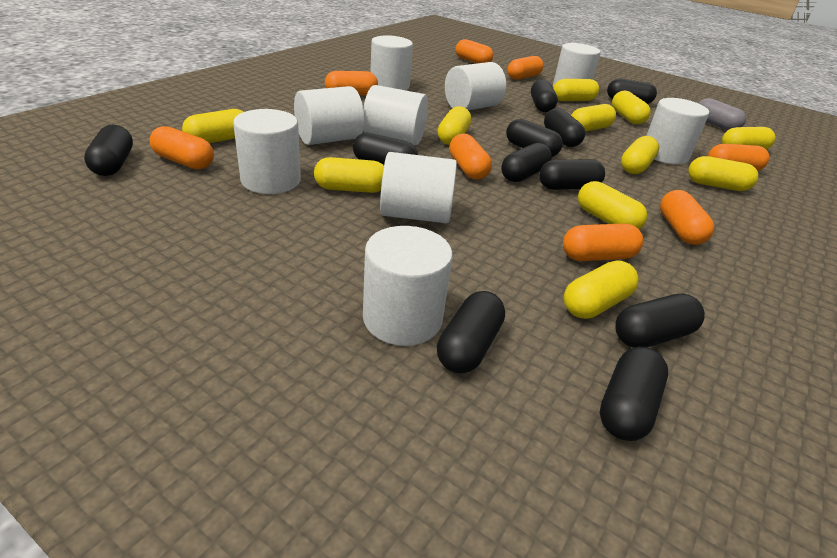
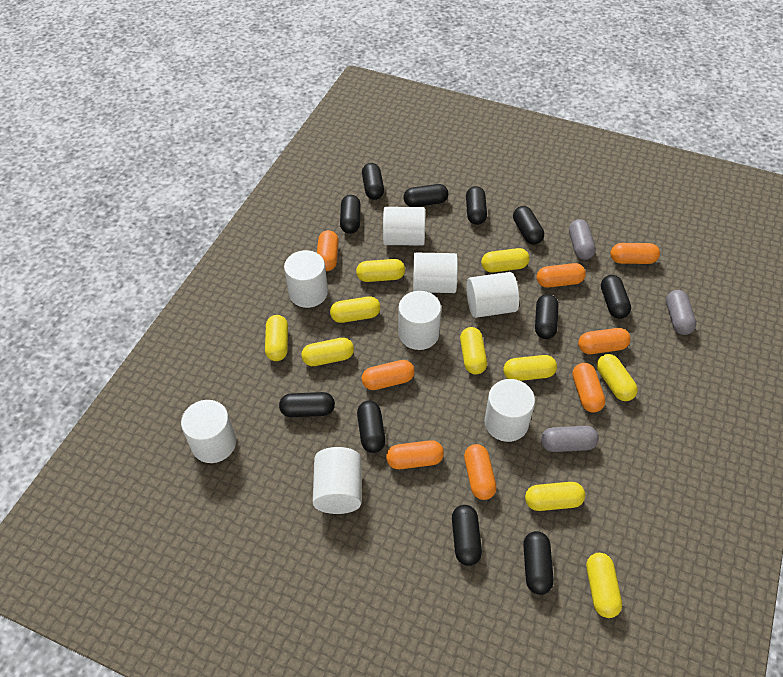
grey capsule: [699,98,746,131] = 1 -> [541,426,599,452] [569,219,596,260] [666,290,696,335] = 3
white cylinder: [233,109,301,194] [294,86,364,145] [363,85,428,146] [363,226,453,346] [370,35,413,90] [380,152,457,223] [445,62,506,110] [553,43,601,87] [646,98,709,164] = 9 -> [181,400,236,463] [284,250,328,308] [313,447,361,514] [383,207,425,246] [398,291,441,350] [413,253,458,293] [466,272,519,318] [484,379,535,442] = 8
yellow capsule: [182,109,243,143] [314,157,384,193] [438,106,471,145] [553,79,599,101] [564,260,639,319] [571,104,616,132] [578,181,648,229] [612,90,651,125] [621,136,659,174] [688,156,758,191] [722,127,775,150] = 11 -> [265,315,288,361] [302,338,354,366] [330,296,381,323] [356,259,405,282] [460,327,487,375] [481,248,530,272] [503,355,557,381] [525,482,585,511] [586,553,622,618] [597,354,638,401] = 10

